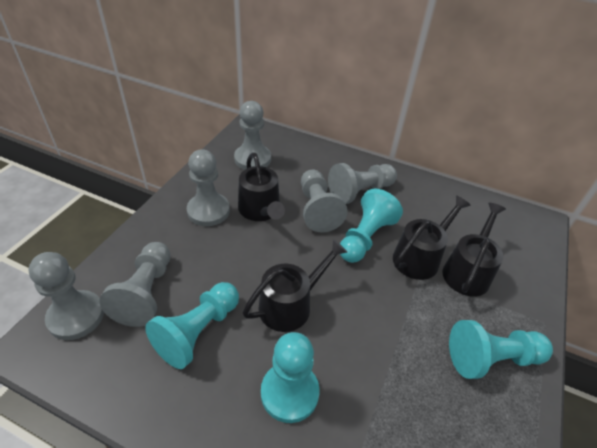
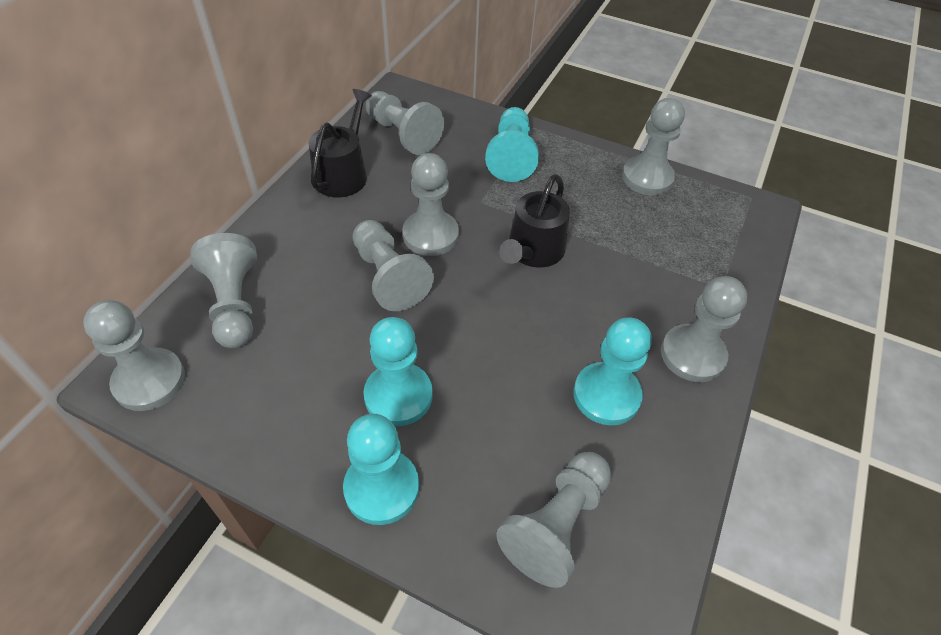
black watering can: [238,152,285,221] [242,240,347,332] [393,195,471,280] [443,203,506,297] = 4 -> [309,89,372,198] [499,174,570,268] = 2
grey pawn: [28,252,104,340] [99,242,171,327] [187,149,230,226] [234,101,271,170] [301,170,348,233] [328,163,397,204] = 6 -> [83,300,185,411] [190,233,257,348] [353,220,434,311] [366,91,444,155] [402,153,459,256] [496,452,611,588] [622,98,685,195] [661,276,747,382] = 8

